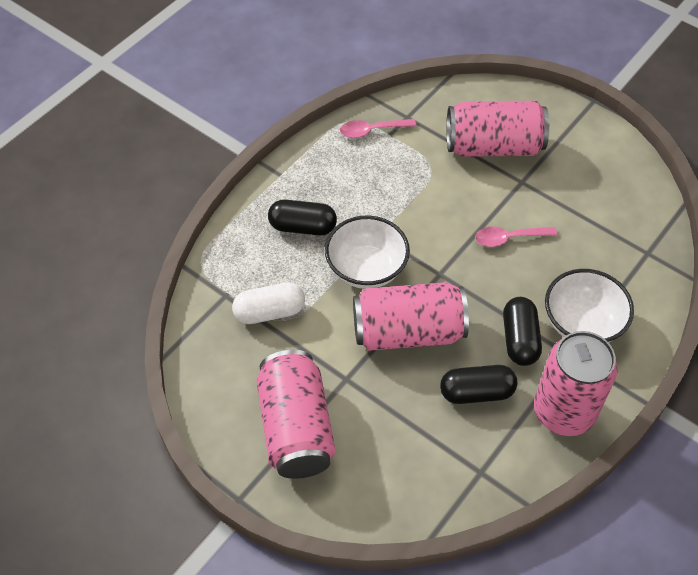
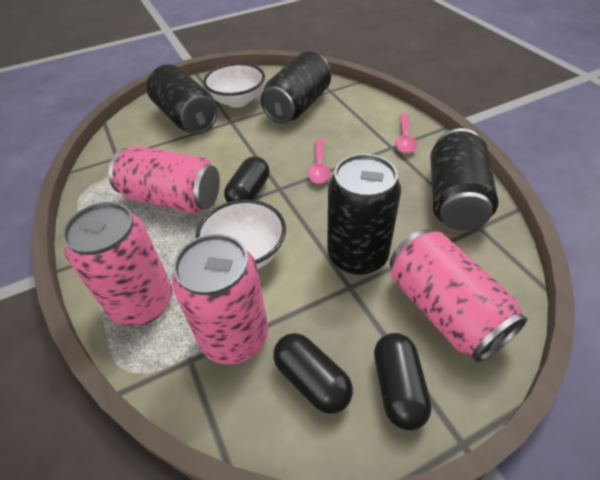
black can: none = 0 -> [147,64,218,134] [260,51,331,124] [327,154,401,275] [430,128,498,231] = 4
white capsule: [232,282,305,324] = 1 -> none = 0

